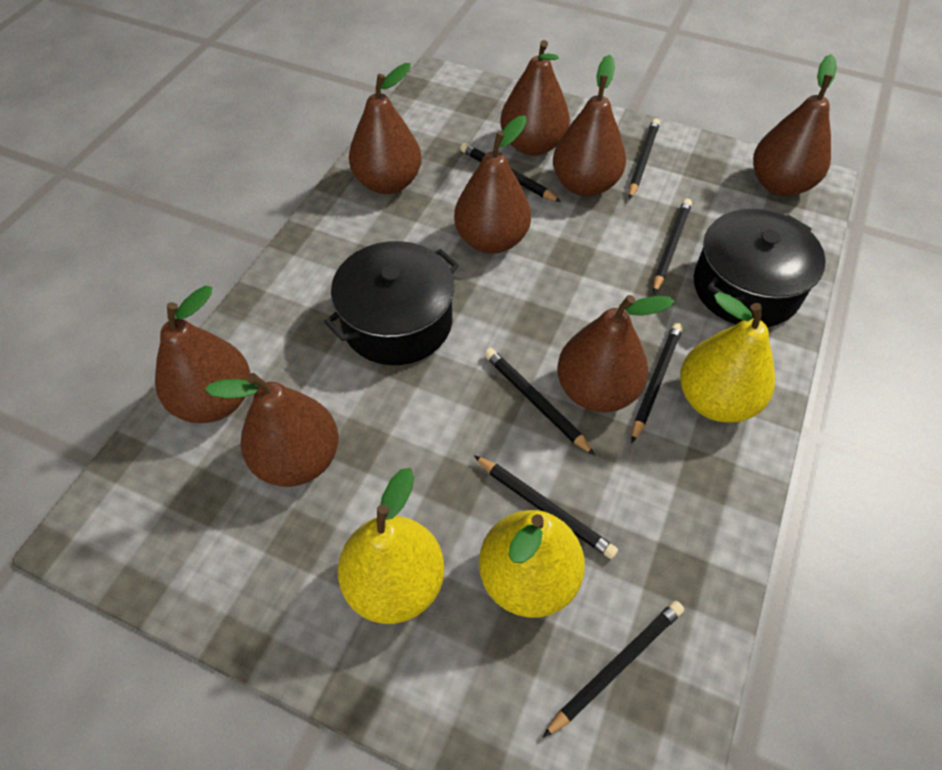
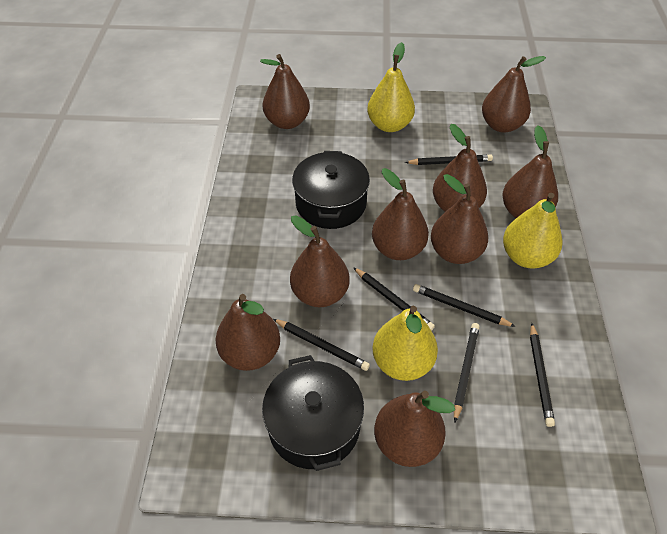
black pencil: [460,143,561,202] [474,455,618,559] [484,348,595,455] [543,601,684,738] [629,118,660,200] [632,322,683,443] [653,199,692,293] = 7 -> [273,319,370,371] [353,267,435,331] [405,155,493,165] [413,284,516,327] [454,323,480,423] [530,323,555,427] = 6
brown pear: [155,286,250,423] [205,373,339,487] [349,63,422,194] [454,115,531,254] [500,40,570,156] [553,55,626,197] [557,295,675,412] [753,54,837,196] = 8 -> [216,294,280,371] [260,54,310,129] [290,215,349,307] [372,168,429,260] [374,391,455,467] [431,174,489,264] [433,124,487,212] [482,56,546,133] [502,125,558,218] = 9

